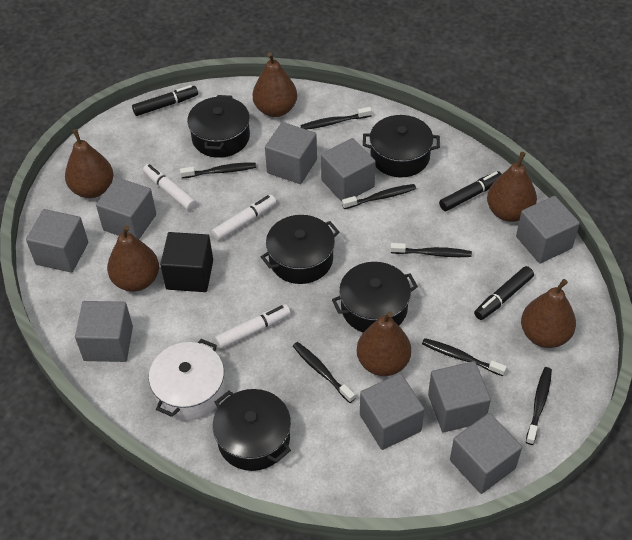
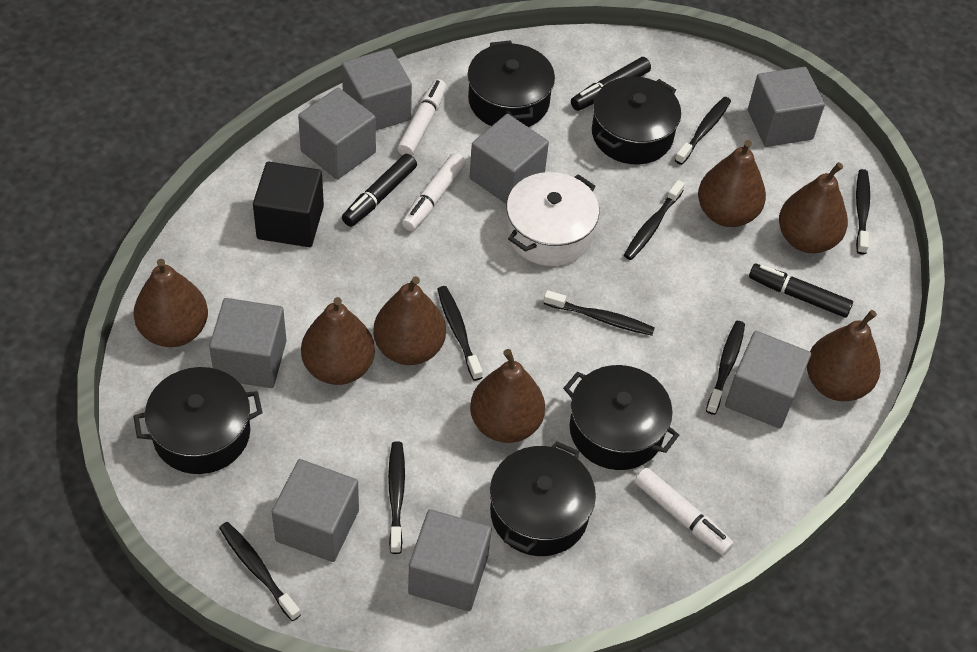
black toothbrush: [180,162,256,178] [293,342,355,403] [300,107,372,130] [342,184,416,209] [390,243,472,257] [422,338,507,376] [526,367,552,445] = 7 -> [219,522,301,621] [388,441,405,554] [437,286,483,381] [544,290,655,336] [624,180,685,260] [675,97,731,165] [706,321,745,415] [856,169,870,255] = 8
brown pear: [65,129,114,198] [107,225,159,292] [253,52,297,117] [357,311,411,376] [487,152,537,222] [521,279,576,348] = 6 -> [134,259,208,347] [301,297,375,385] [373,276,446,365] [470,349,545,443] [698,140,766,227] [779,162,848,253] [807,310,881,401] = 7
grey cube: [26,209,88,273] [75,301,133,362] [96,177,156,239] [265,122,317,184] [321,138,376,202] [360,373,424,450] [428,361,491,432] [450,413,522,494] [516,196,580,263] = 9 -> [209,298,286,388] [272,459,359,562] [298,88,376,180] [342,48,412,130] [408,509,491,611] [470,114,549,204] [725,331,811,428] [748,67,825,147] = 8

